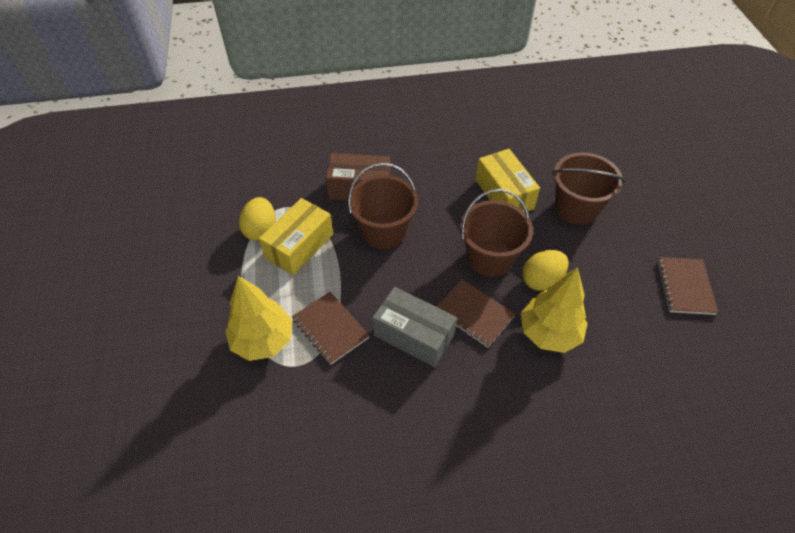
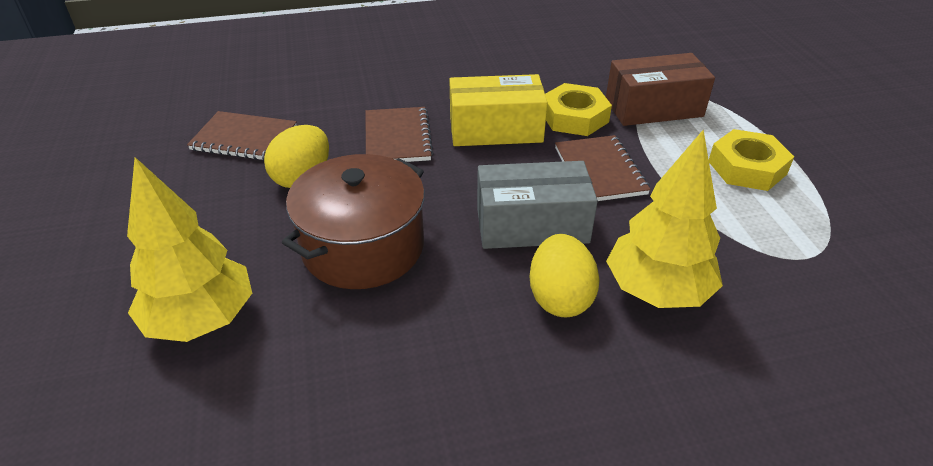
brown bucket: [348,163,418,249] [460,189,533,277] [552,152,625,225] = 3 -> none = 0
brown pot: none = 0 -> [282,154,425,289] = 1
yellow box: [259,198,333,276] [476,149,540,212] = 2 -> [449,74,548,146] = 1
yellow nut: none = 0 -> [545,83,612,136] [709,129,794,191] = 2

